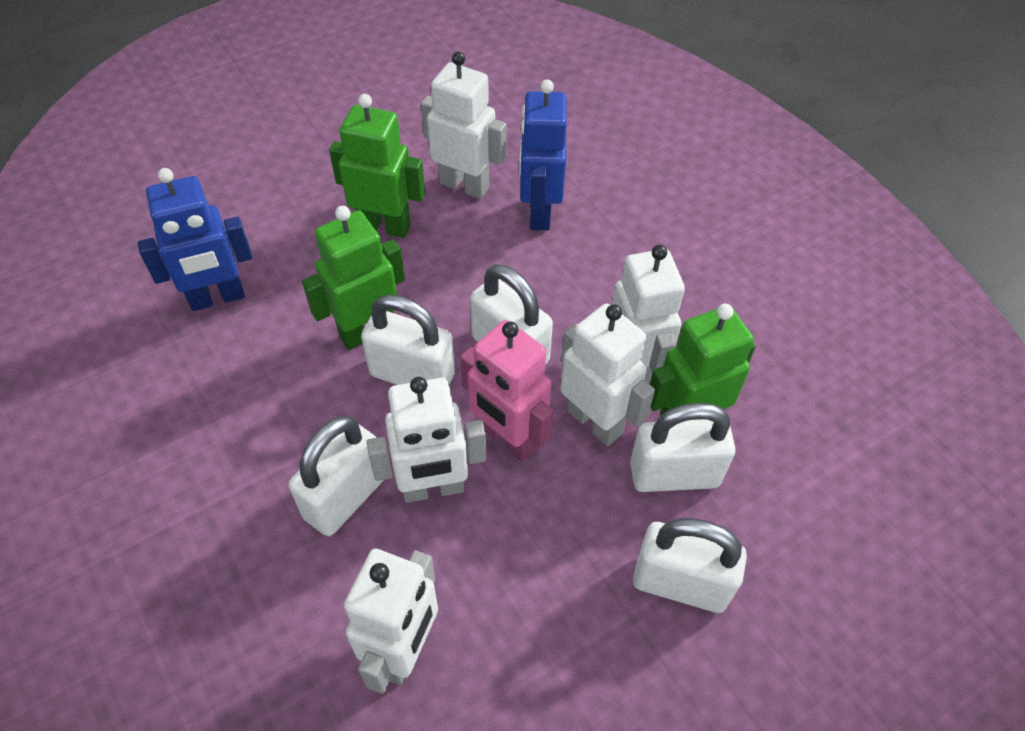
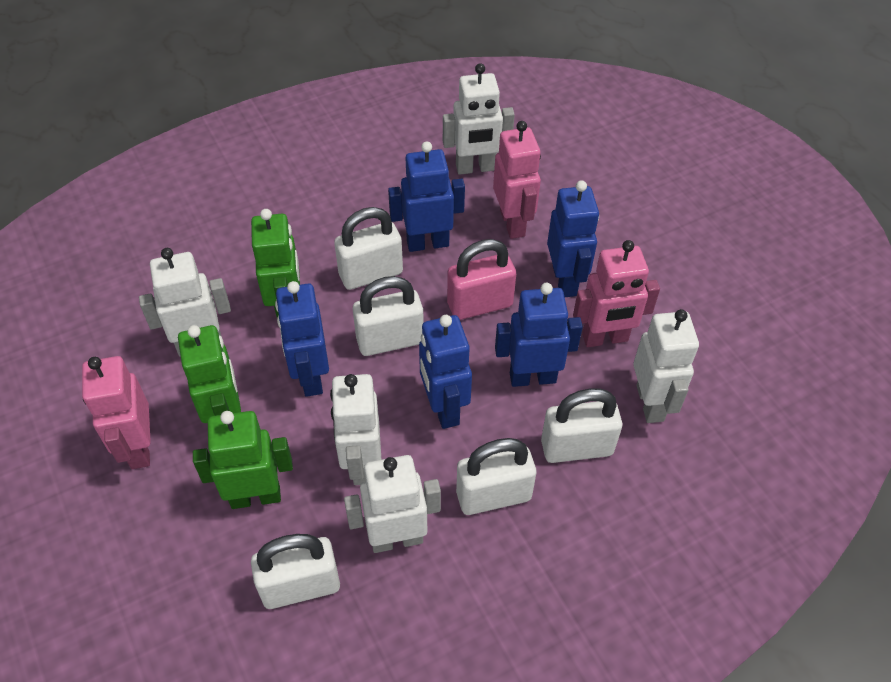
blue robot: [138,168,253,311] [519,79,567,231] = 2 -> [275,281,329,397] [388,141,465,252] [419,315,472,429] [495,283,583,387] [547,180,599,297] = 5
pink padlock: none = 0 -> [447,239,516,320] = 1
pink robot: [460,320,554,462] = 1 -> [82,356,151,469] [493,121,541,239] [573,240,660,347] = 3

